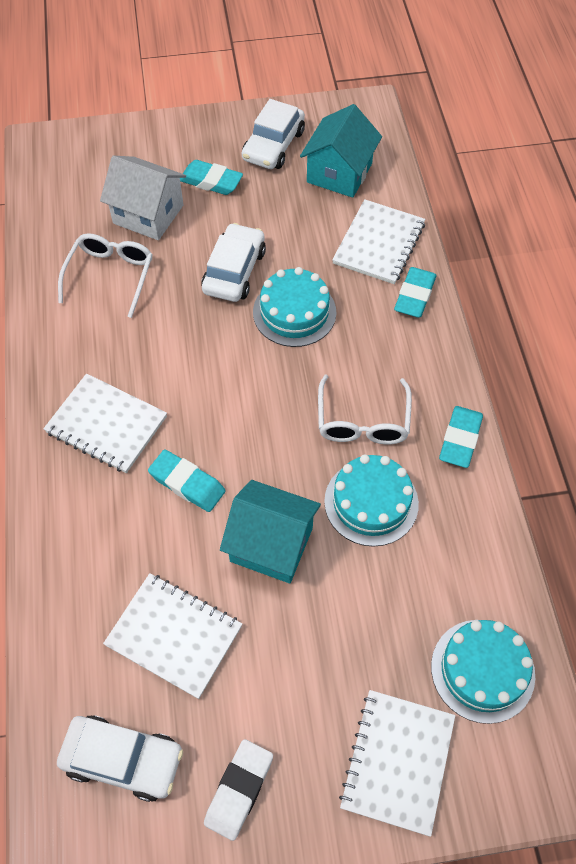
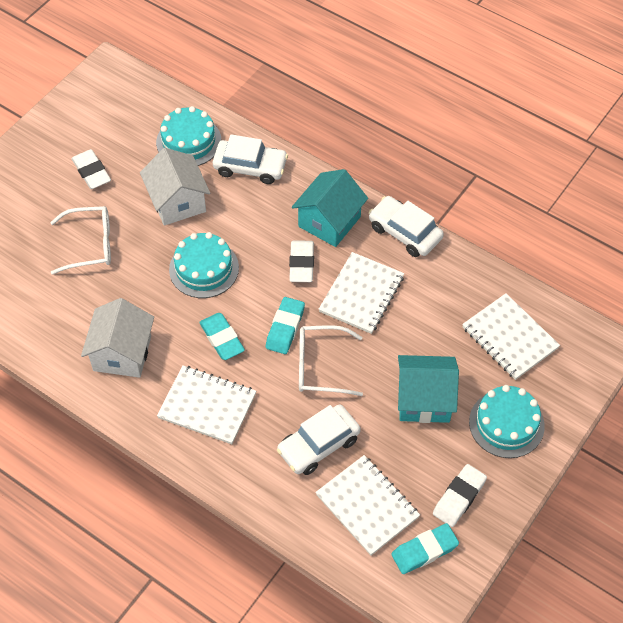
turquoise eraser: [148,450,225,512] [180,160,243,195] [394,267,436,317] [439,406,483,468] = 4 -> [199,313,245,360] [266,297,305,354] [391,523,459,574] = 3
white eraser: [204,739,273,841] = 1 -> [72,149,111,189] [289,240,314,282] [433,464,487,527] = 3
white house: [100,156,186,240] = 1 -> [81,298,154,378] [140,148,210,225] = 2

